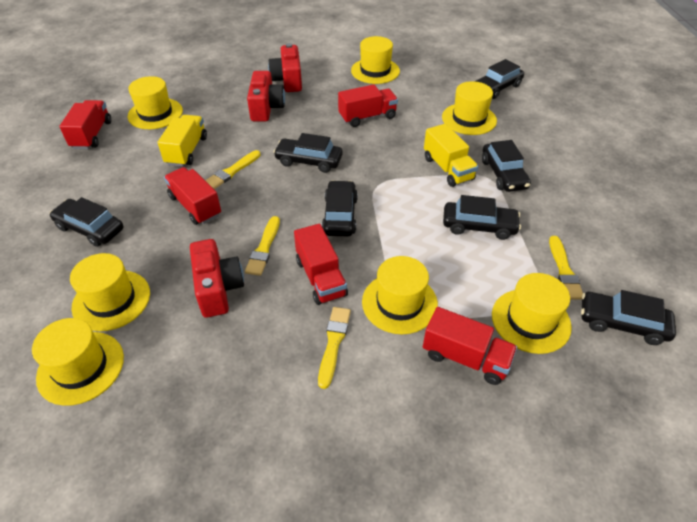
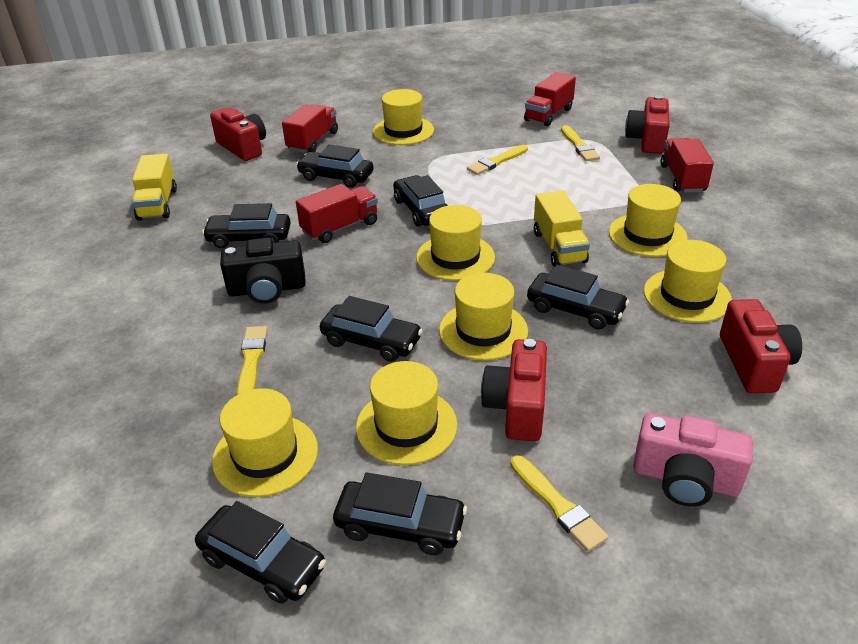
black camera: none = 0 -> [220,238,306,303] = 1
pink camera: none = 0 -> [633,413,753,507] = 1
red camera: [190,239,244,318] [247,71,285,121] [268,43,302,92] = 3 -> [210,108,266,161] [481,339,547,441] [625,95,670,154] [720,299,802,393] = 4
red truck: [59,100,111,149] [164,167,221,225] [294,224,348,305] [338,84,398,127] [423,307,517,385] = 5 -> [282,104,338,153] [296,184,378,243] [524,72,576,127] [661,138,714,193] = 4

